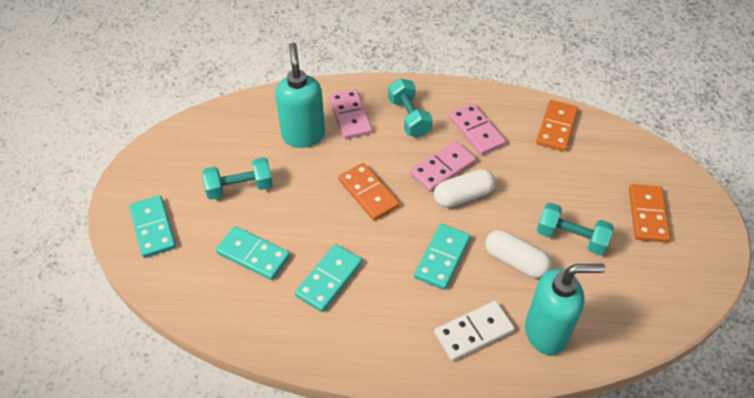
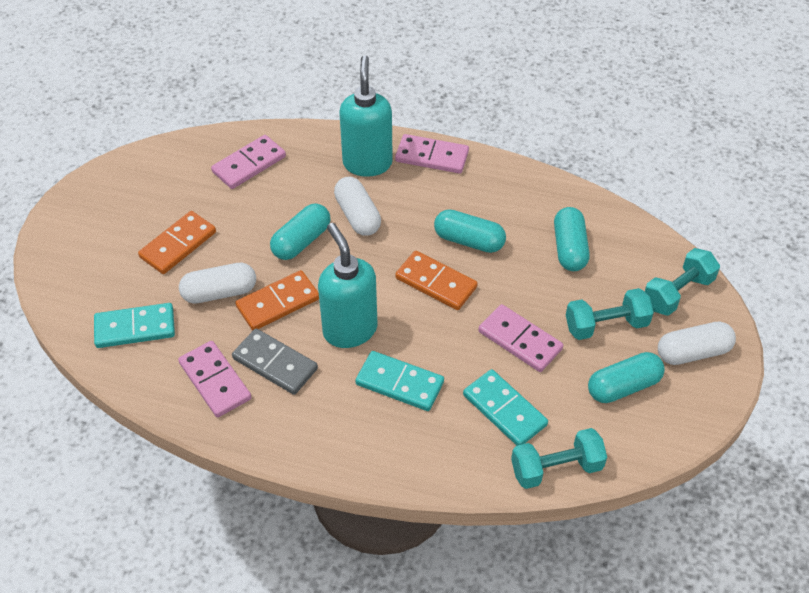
grey domino: none = 0 -> [232,329,318,395] = 1
pink domino: [329,89,372,139] [410,141,476,192] [449,103,506,155] = 3 -> [178,341,251,417] [211,135,286,189] [395,134,469,174] [479,304,563,372] = 4
turquoise capsule: none = 0 -> [270,203,331,260] [434,209,506,253] [554,207,590,271] [588,352,665,403] = 4
turquoise domino: [129,195,176,258] [216,226,290,280] [295,244,362,312] [414,224,471,290] = 4 -> [94,303,175,348] [355,351,444,411] [463,369,548,446] = 3
white capsule: [434,169,495,208] [485,230,551,278] = 2 -> [179,263,256,304] [334,177,381,236] [658,321,736,365] = 3
white domino: [434,301,515,361] = 1 -> none = 0

